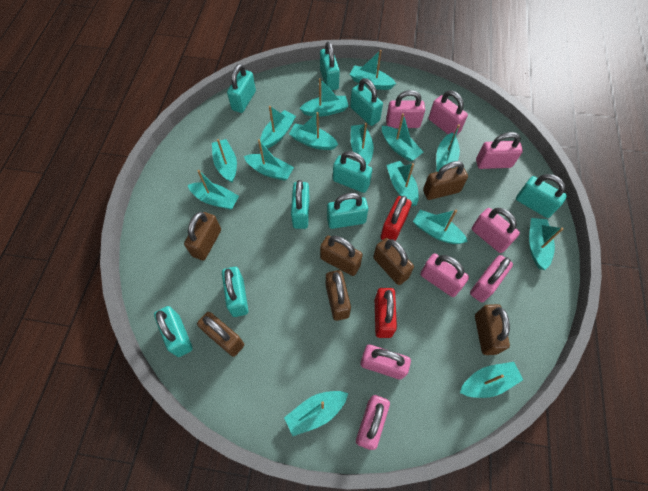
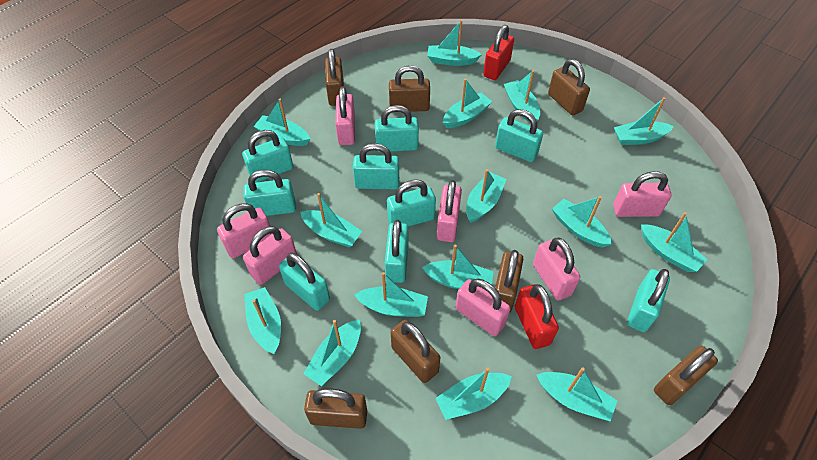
pink padlock: [356,395,390,450] [360,344,411,380] [386,90,425,128] [420,253,469,297] [429,90,468,135] [470,255,513,302] [472,208,520,253] [476,132,523,169] = 8 -> [217,203,272,258] [243,226,297,285] [335,87,355,145] [437,180,462,242] [456,279,510,336] [533,238,580,301] [613,171,672,217] = 7

